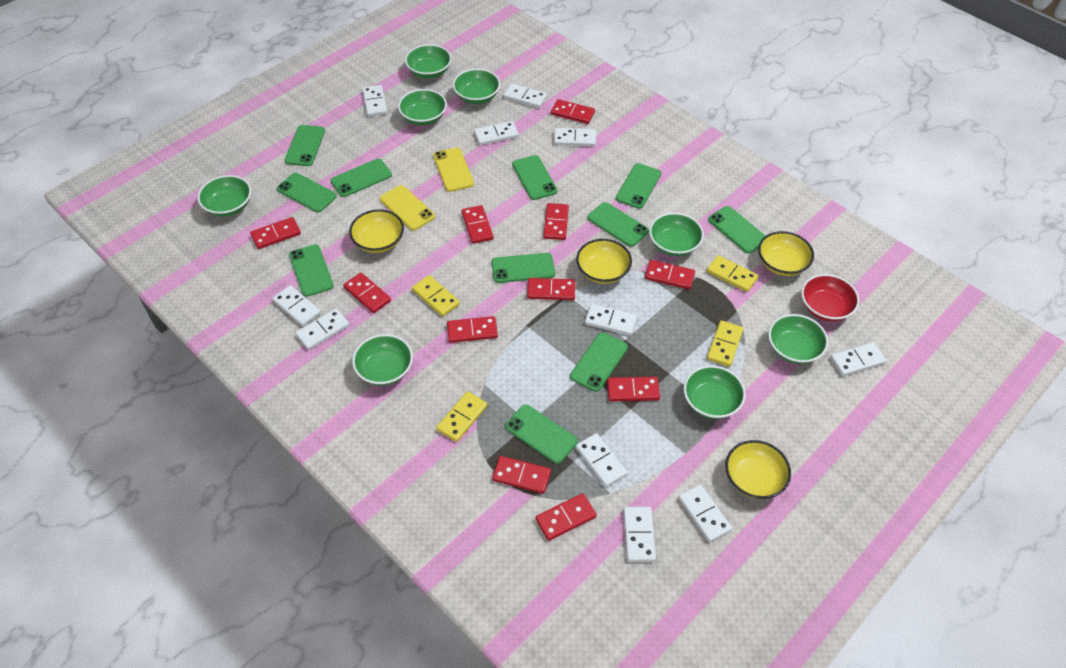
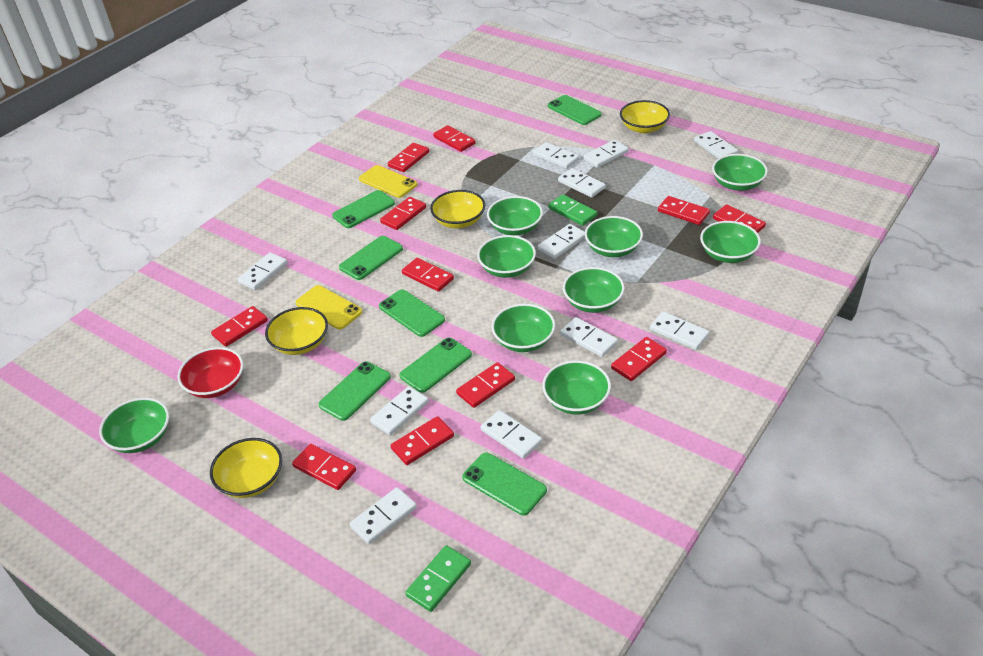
green bowl: [197,175,251,217] [352,334,413,386] [398,89,447,125] [405,44,452,78] [453,69,500,104] [649,213,704,256] [684,365,746,419] [768,314,828,364] = 8 -> [99,398,169,453] [477,235,536,278] [487,196,543,235] [492,304,555,352] [542,361,611,415] [563,267,625,313] [585,216,643,257] [700,221,761,263] [712,154,768,191] = 9
green domino: none = 0 -> [405,545,471,612] [548,194,597,226] = 2
green phone: [277,173,337,212] [284,125,325,166] [289,244,334,297] [330,159,392,197] [492,253,555,283] [505,404,578,464] [512,155,557,200] [570,332,628,392] [587,202,649,247] [616,163,661,209] [708,206,766,253] = 11 -> [318,361,391,421] [332,190,395,228] [339,236,403,280] [379,289,445,337] [399,338,472,393] [462,453,547,515] [548,95,602,125] = 7
yellow domino: [412,275,460,317] [436,391,487,442] [707,255,758,292] [707,320,744,367] = 4 -> none = 0

